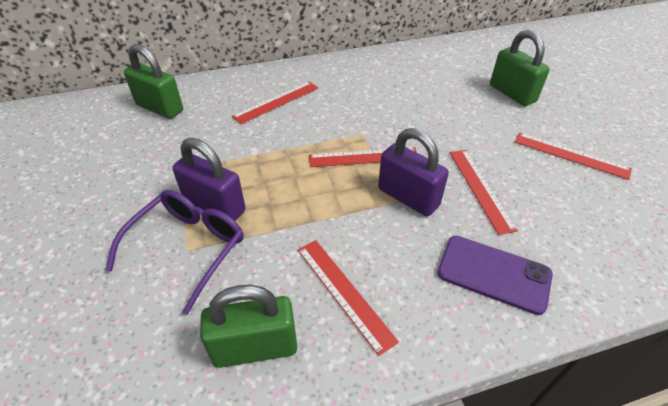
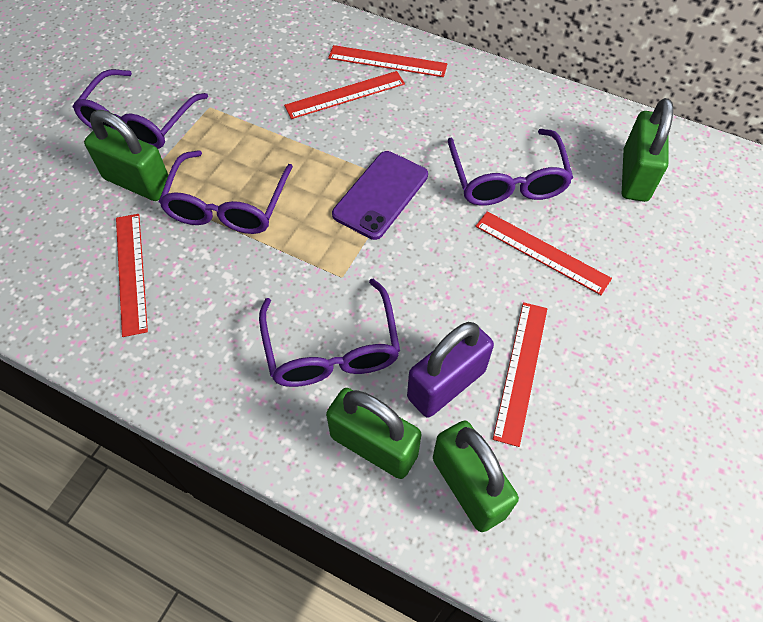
green padlock: [124,44,183,119] [200,285,297,368] [490,30,550,106] = 3 -> [84,110,168,201] [326,388,422,479] [433,420,519,532] [622,98,673,202] = 4
purple glasses: [106,190,244,315] = 1 -> [73,69,208,149] [159,150,293,234] [259,279,400,387] [448,129,573,206] = 4
purple padlock: [172,138,246,221] [378,128,449,216] = 2 -> [407,322,494,418] = 1

